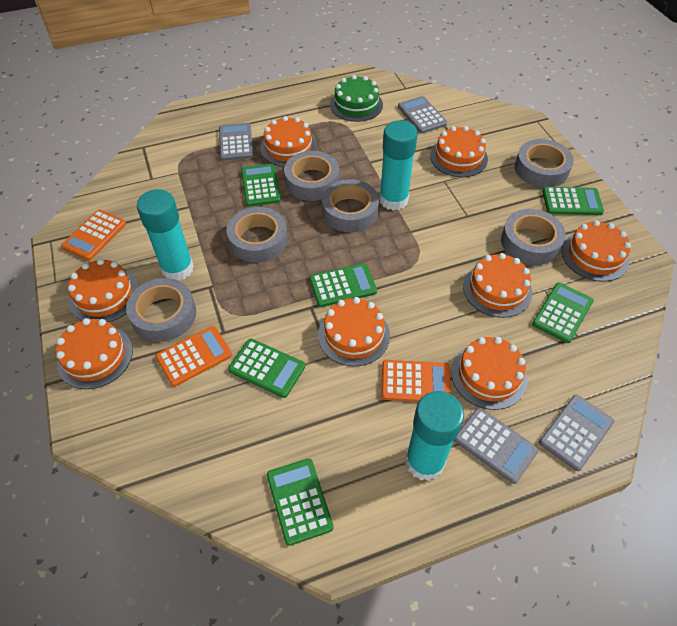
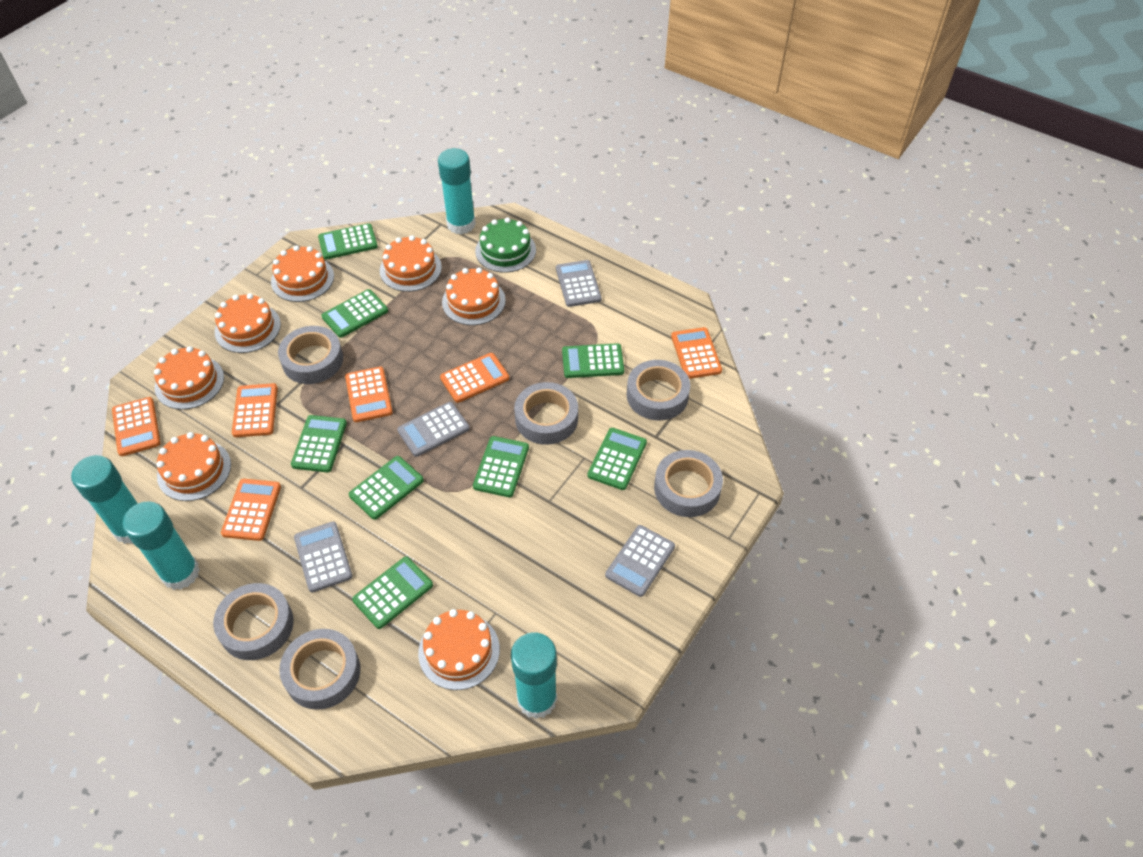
green calculator: [228,339,305,398] [241,164,281,207] [267,459,333,546] [309,263,377,307] [532,282,594,343] [542,187,604,215] = 6 -> [291,415,347,472] [318,223,378,259] [322,289,388,338] [349,456,424,520] [352,557,433,629] [473,436,529,497] [562,343,624,378] [588,428,647,490] = 8
orange cake: [56,318,133,389] [68,259,139,322] [260,116,317,167] [318,297,390,366] [430,126,488,177] [451,337,527,410] [463,253,532,318] [562,220,631,282] = 8 -> [154,346,224,410] [157,432,231,501] [215,293,281,353] [271,245,334,302] [380,235,442,292] [418,609,500,690] [442,268,506,325] = 7
orange calculator: [61,210,126,261] [156,326,232,387] [381,360,451,402] = 3 -> [112,397,161,456] [221,479,281,541] [232,383,278,437] [345,367,393,422] [440,353,509,403] [671,327,722,379] = 6
turquoise glue stick: [137,189,194,281] [379,120,418,211] [405,391,464,481] = 3 -> [71,455,138,544] [123,501,200,590] [438,148,476,235] [511,632,557,719] = 4

